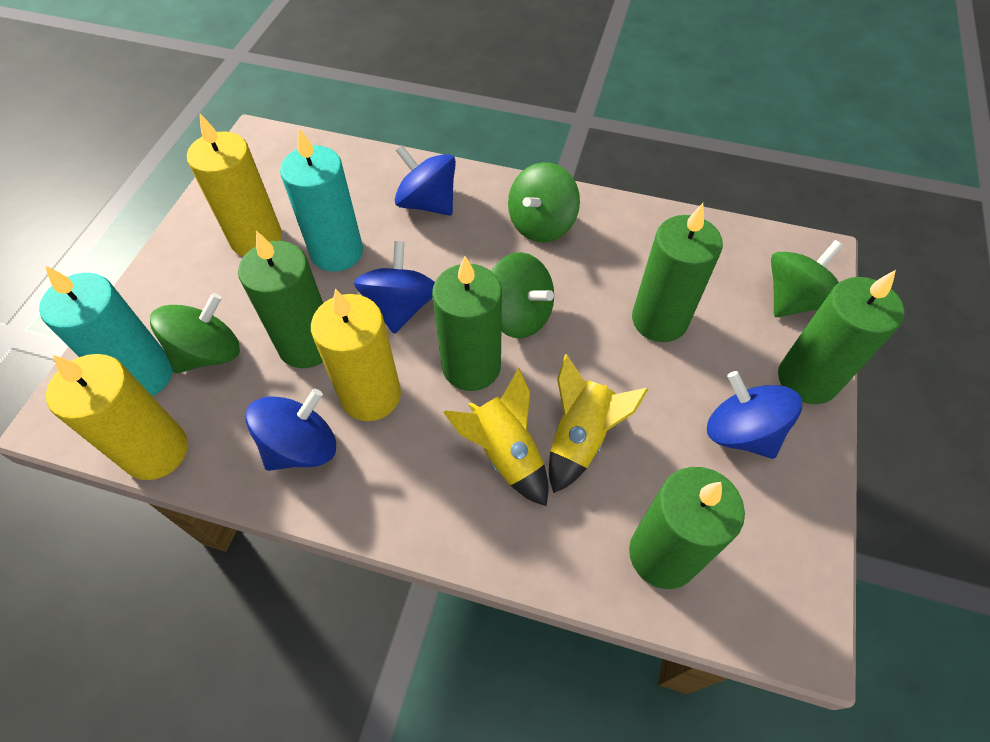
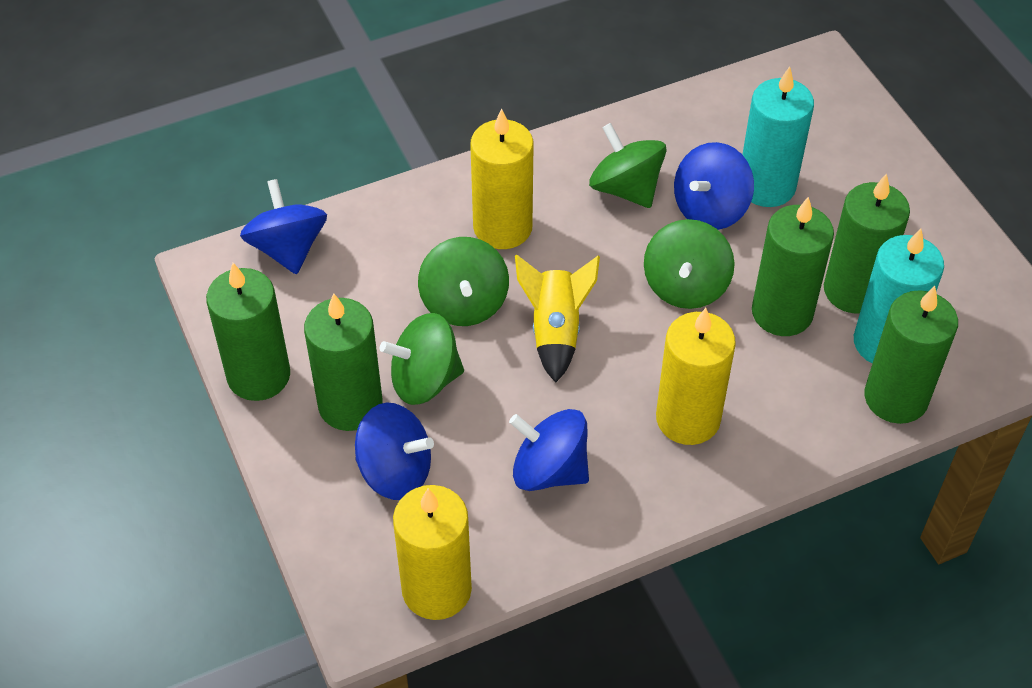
yellow rocket: [443,368,549,506] [549,354,648,493] = 2 -> [515,255,600,383] = 1

